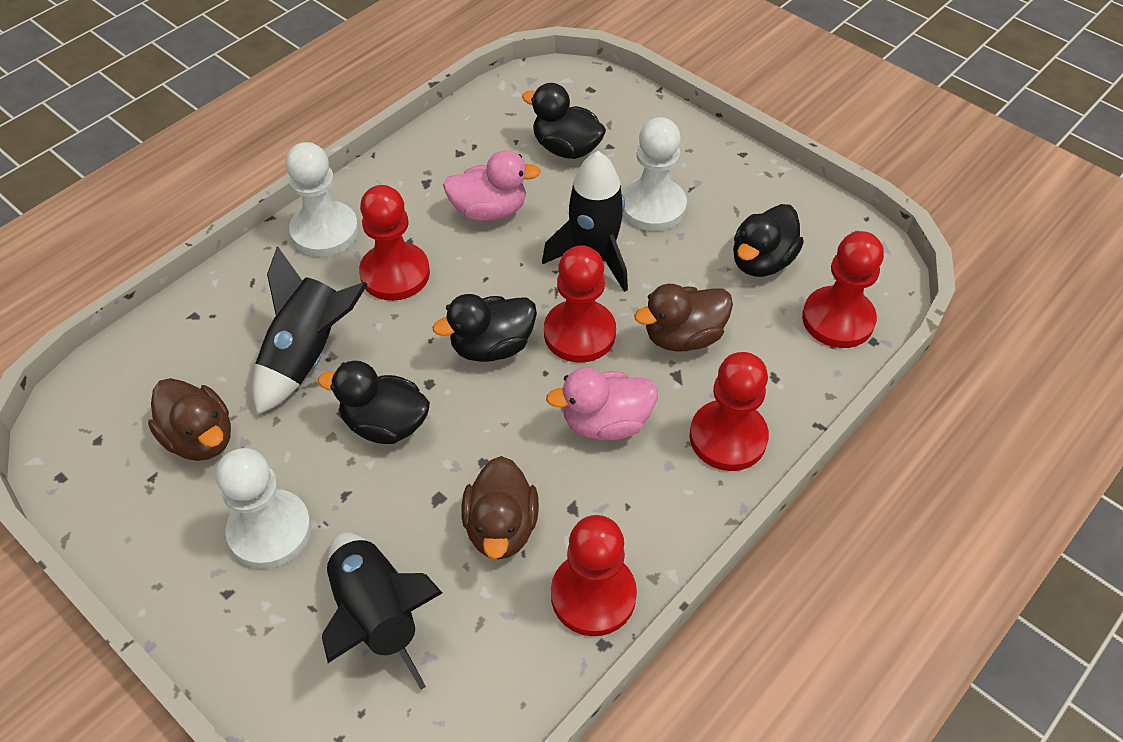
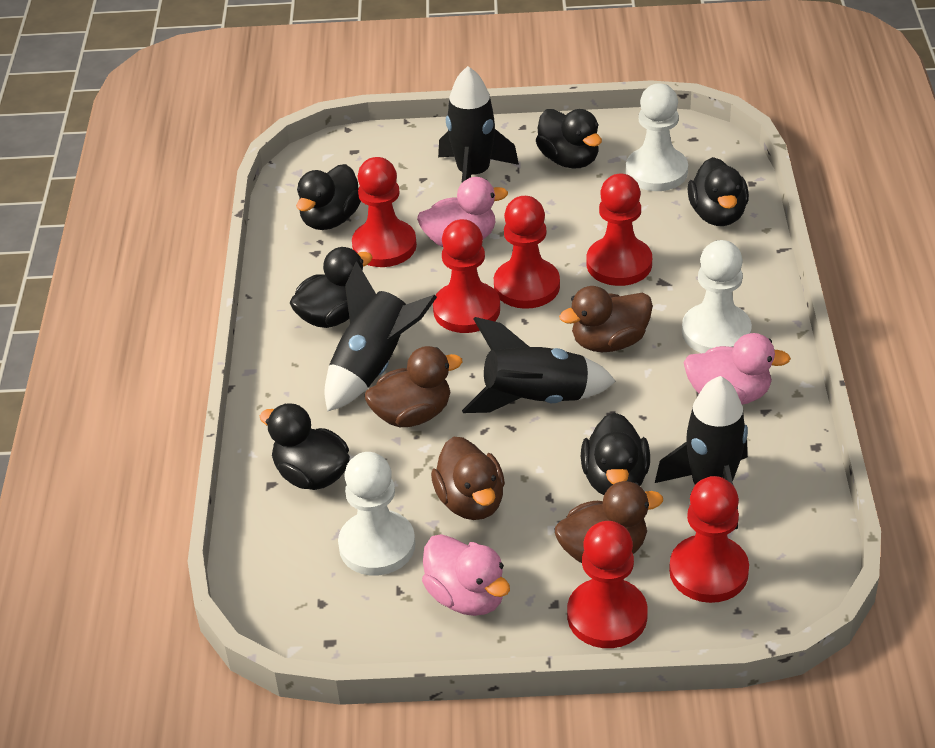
black duck: [318,361,430,444] [433,294,537,362] [522,83,606,159] [733,204,804,277] = 4 -> [260,403,350,490] [290,247,372,328] [296,164,361,230] [536,109,602,168] [581,413,650,495] [688,157,749,226] = 6
black rocket: [252,246,368,415] [322,532,442,690] [542,151,628,292] = 3 -> [324,261,437,412] [438,66,519,182] [462,317,616,413] [655,376,748,530] = 4
brown duck: [148,378,231,461] [462,456,539,559] [634,284,733,352] = 3 -> [365,346,462,427] [431,437,505,520] [554,481,663,563] [559,286,653,352] = 4
pink duck: [443,150,541,221] [546,367,658,440] = 2 -> [417,177,508,247] [422,534,510,616] [683,333,791,405] = 3
red pawn: [359,185,430,301] [544,245,616,363] [551,515,637,636] [690,352,769,471] [802,231,884,348] = 5 -> [352,157,417,267] [433,219,500,333] [494,196,560,309] [567,521,648,648] [587,174,652,286] [669,476,749,603] = 6

